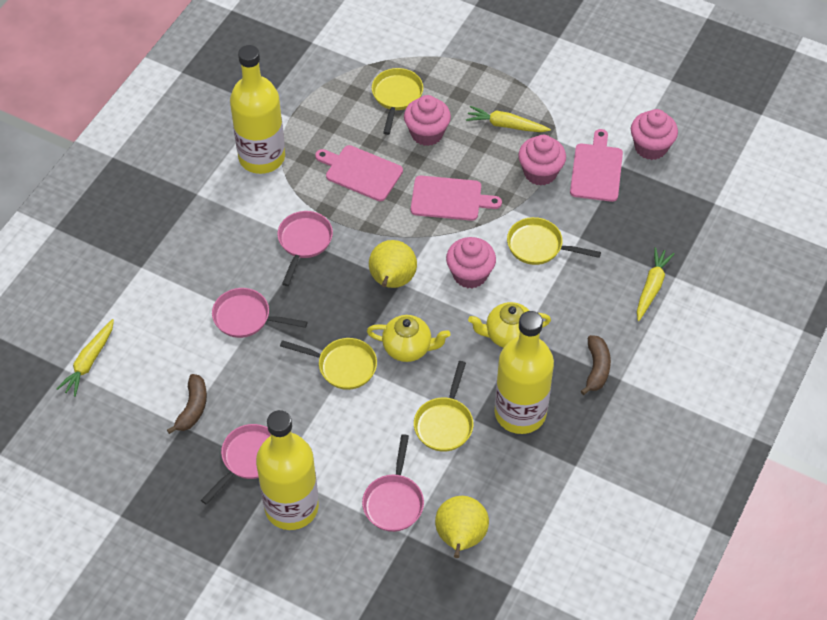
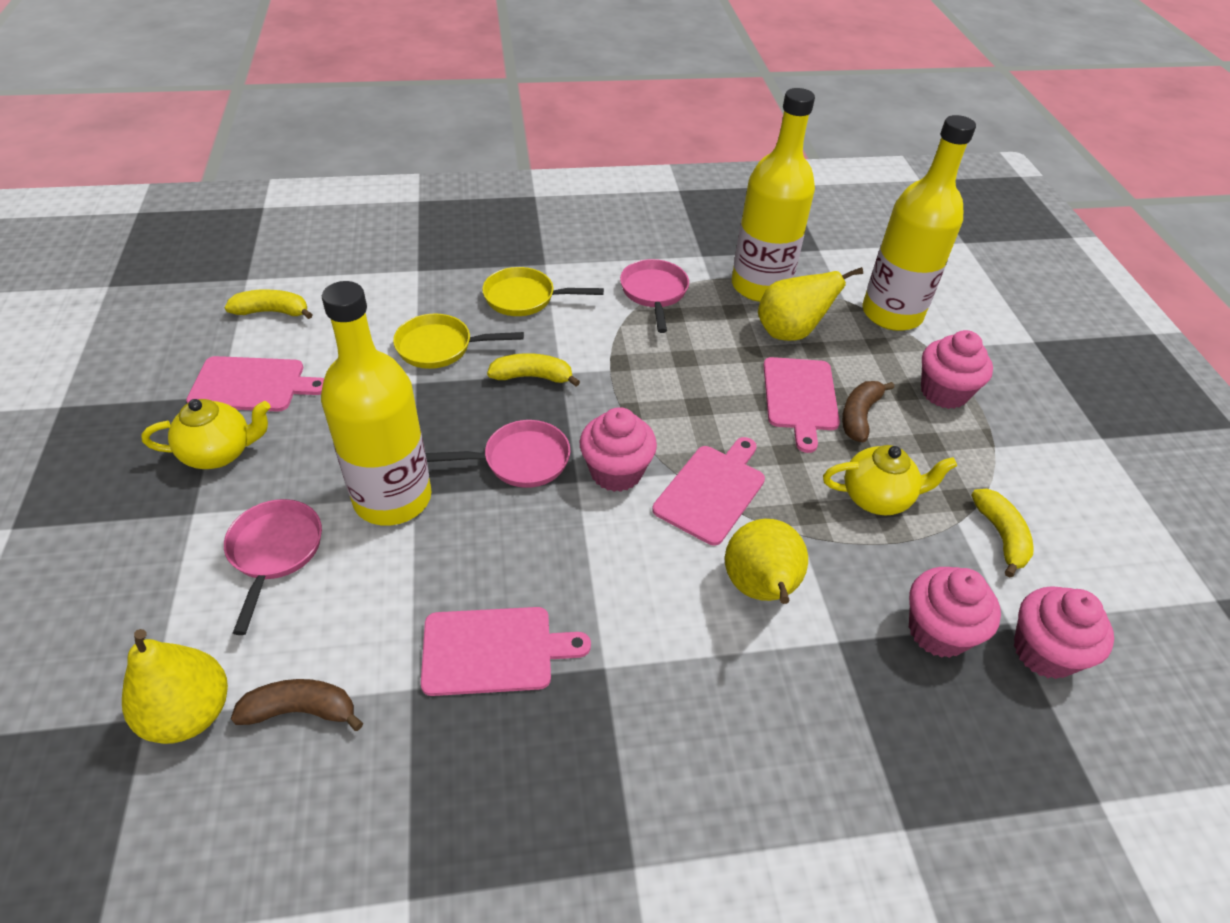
pink cutting board: [315,145,403,201] [411,176,502,221] [570,129,623,202] = 3 -> [186,356,324,411] [421,607,591,696] [652,437,765,546] [763,357,840,453] = 4
pink pan: [201,424,271,505] [212,288,308,338] [277,211,333,286] [362,434,424,532] = 4 -> [224,499,322,635] [425,420,570,488] [620,259,689,333] = 3
yellow banana: none = 0 -> [224,289,313,319] [487,353,580,387] [971,489,1034,577] = 3
yellow carrot: [57,319,114,397] [466,106,551,132] [637,247,675,321] = 3 -> none = 0
yellow pan: [280,338,377,390] [372,68,423,135] [414,361,473,452] [507,217,601,265] = 4 -> [393,314,524,369] [482,267,604,316] = 2
yellow pear: [369,240,417,288] [435,496,489,558] = 2 -> [122,629,228,744] [725,519,808,604] [758,267,863,341] = 3

